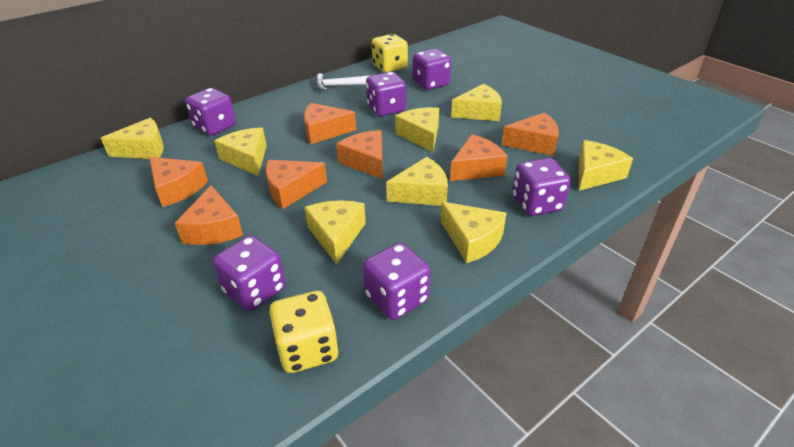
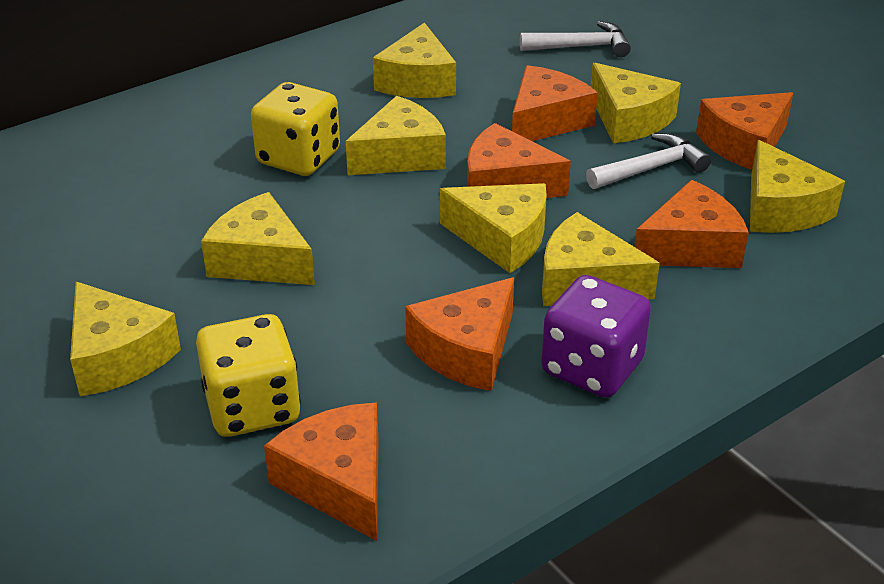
orange cheese: [149,157,208,207] [175,185,243,245] [266,160,327,209] [304,103,356,144] [336,130,383,179] [450,134,508,181] [502,112,559,156] = 7 -> [264,403,379,541] [405,277,514,391] [467,123,571,198] [512,65,598,141] [634,180,749,268] [696,92,793,170] = 6
purple dice: [185,88,236,136] [213,235,286,311] [363,242,430,320] [366,72,406,116] [413,49,451,90] [512,158,571,216] = 6 -> [541,275,651,398] = 1
white hammer: [316,73,370,91] = 1 -> [520,21,631,57] [586,133,711,189] = 2

